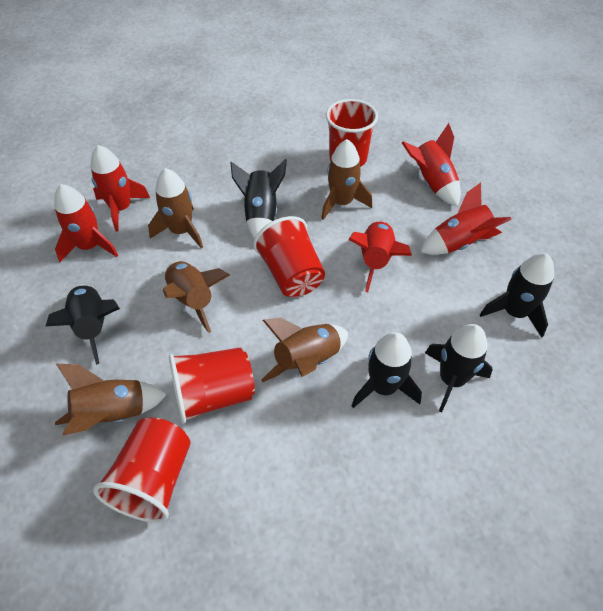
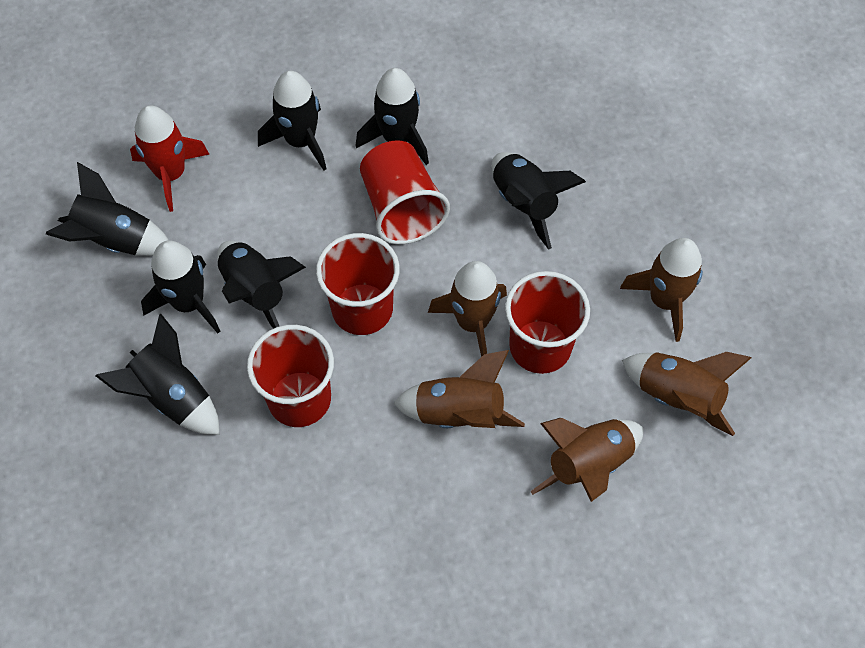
black rocket: [46,284,120,365] [231,159,287,239] [352,332,422,408] [425,324,493,412] [480,253,554,338] = 5 -> [46,162,169,256] [96,314,219,435] [141,240,220,333] [217,241,306,329] [258,71,327,171] [355,68,429,165] [492,152,586,250] = 7
red rocket: [54,184,118,262] [91,145,150,232] [348,221,412,292] [402,123,461,207] [420,183,512,255] = 5 -> [130,105,210,212] = 1

